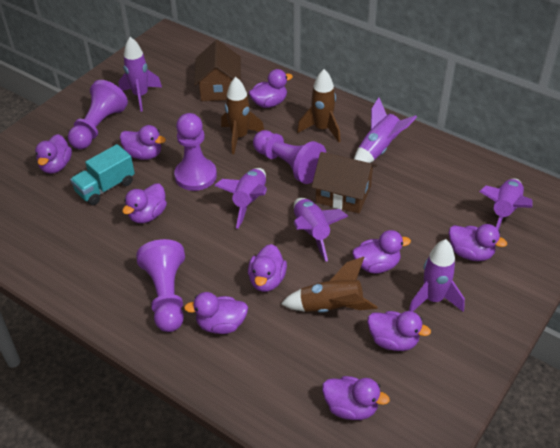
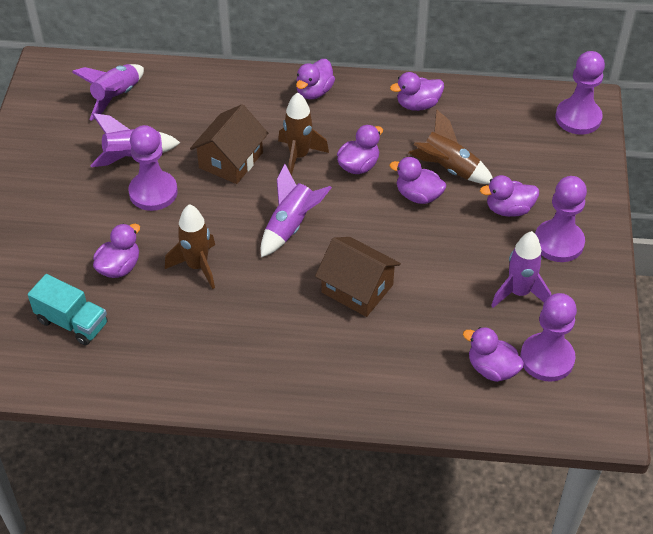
purple duck: [35,134,72,174] [120,125,166,160] [122,183,167,223] [184,292,248,334] [248,244,287,292] [249,69,293,108] [322,376,390,420] [352,230,411,274] [367,311,431,351] [449,224,507,261] = 10 -> [93,224,140,278] [296,59,335,99] [337,125,383,174] [389,157,446,204] [390,72,444,111] [463,327,524,382] [480,175,539,217] = 7
purple rocket: [118,37,162,112] [214,168,267,229] [294,198,348,262] [354,97,417,163] [409,239,465,312] [479,178,533,230] = 6 -> [72,64,144,121] [90,113,180,167] [261,164,332,257] [491,231,551,308] = 4

